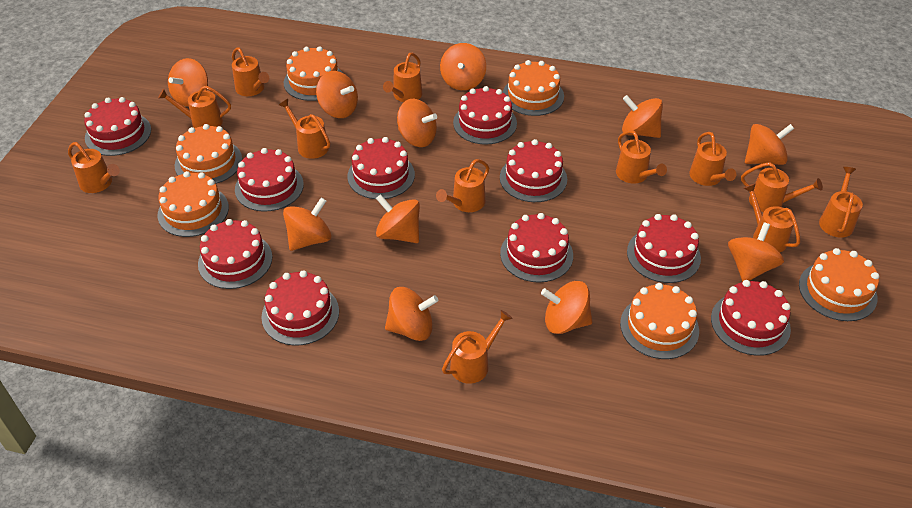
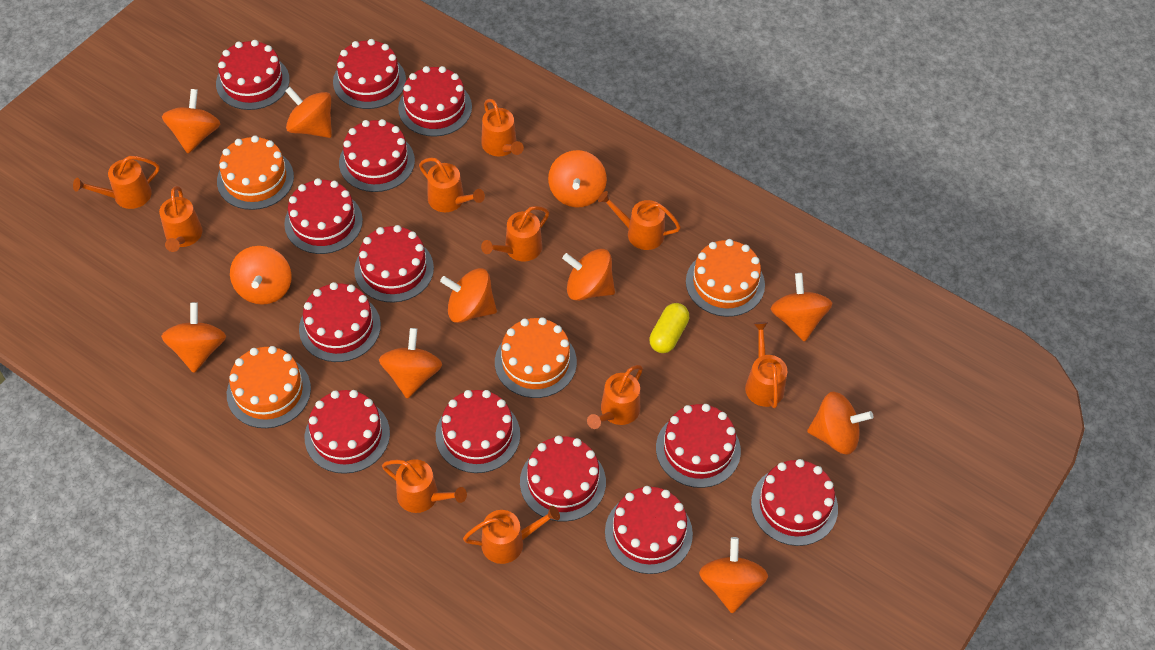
orange cake: [158,171,229,237] [174,124,242,184] [283,46,342,101] [503,60,564,116] [620,283,699,359] [799,248,879,321] = 6 -> [217,136,294,210] [227,346,311,428] [495,317,577,398] [686,239,765,317] = 4
orange watering can: [68,142,120,193] [158,86,231,128] [232,47,269,96] [279,99,330,159] [383,53,423,102] [436,159,489,212] [442,310,513,384] [616,130,667,184] [689,132,736,186] [741,162,823,212] [744,183,800,252] [819,167,863,238] = 12 -> [73,156,160,209] [159,186,203,252] [382,459,467,513] [419,157,485,212] [463,506,560,564] [481,99,524,156] [481,206,549,262] [587,365,643,429] [598,191,681,250] [745,322,787,409] = 10
red cake: [84,97,151,156] [198,219,272,289] [235,148,304,212] [261,270,339,346] [347,137,415,199] [453,86,517,145] [500,139,567,202] [500,213,573,283] [627,214,701,283] [711,280,791,356] = 10 -> [216,40,290,110] [284,178,363,254] [299,282,381,362] [305,390,390,474] [333,39,406,109] [339,119,415,192] [354,225,434,303] [398,66,472,137] [436,390,520,473] [520,436,606,522] [605,486,693,574] [656,404,741,488] [751,459,838,546] = 13
yellow capsule: none = 0 -> [649,303,689,353] = 1

